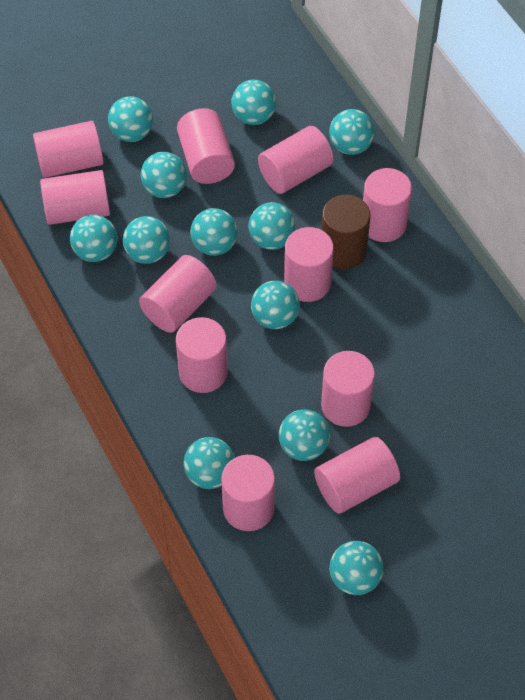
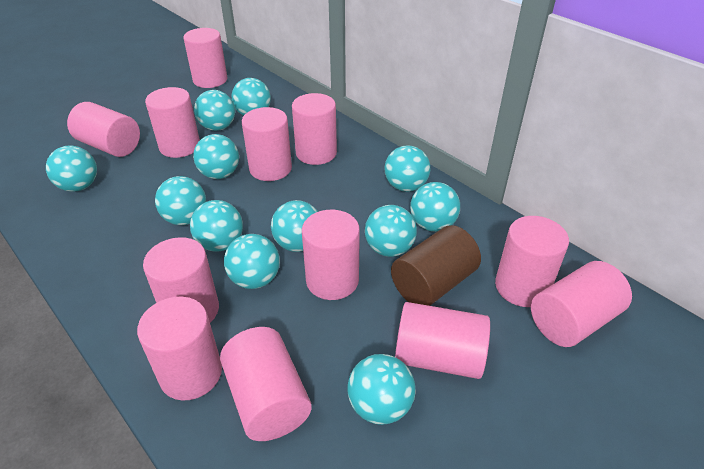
pink cylinder: [33,121,103,178] [40,170,110,225] [139,255,217,333] [176,317,228,393] [177,108,235,184] [221,455,275,531] [258,126,333,194] [284,227,334,302] [314,437,400,514] [321,351,375,427] [363,168,412,242] = 11 -> [67,102,140,157] [137,297,222,401] [143,237,219,323] [145,87,200,158] [183,28,227,88] [220,327,312,441] [242,107,292,181] [292,93,337,165] [302,210,360,300] [395,302,490,379] [495,216,569,307] [531,261,632,347] = 12

